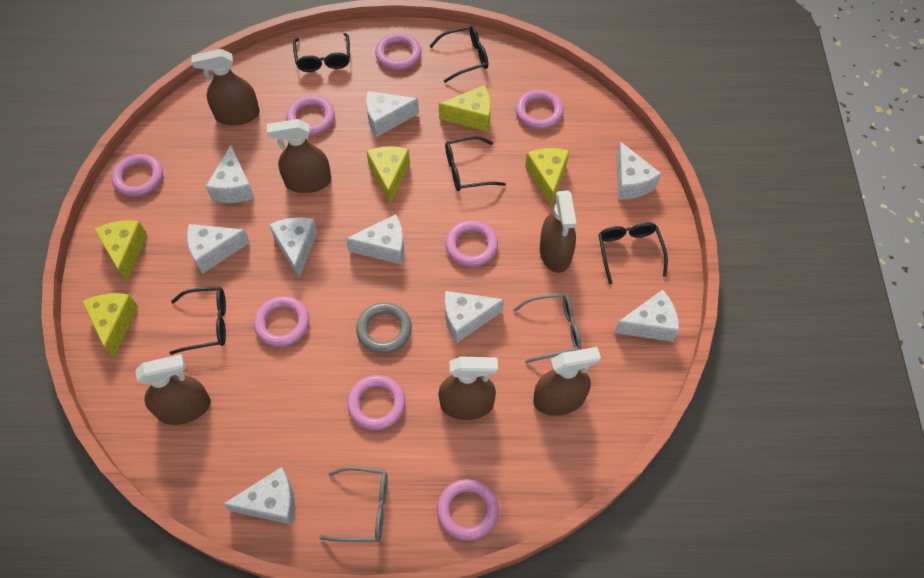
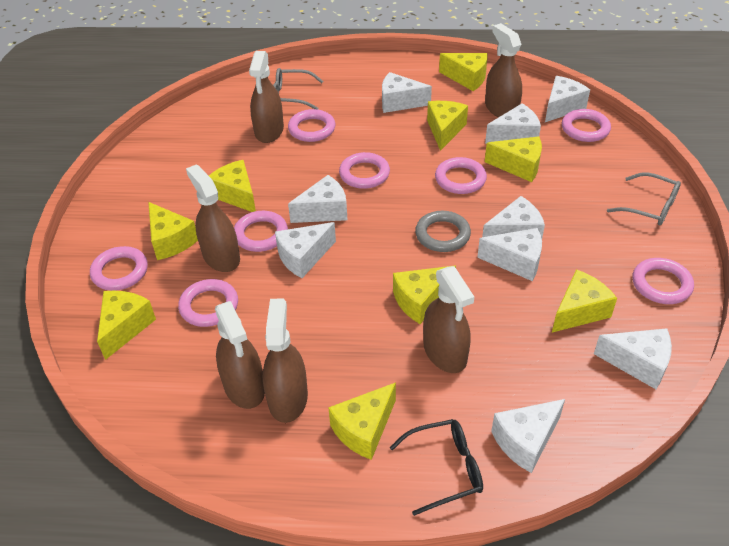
black glasses: [169,287,226,355] [293,33,350,72] [430,26,488,83] [445,136,506,191] [598,222,668,284] = 5 -> [390,419,483,516] = 1
yellow cheese: [82,293,138,358] [94,220,148,282] [366,146,410,204] [439,85,491,132] [525,148,569,206] = 5 -> [97,291,156,360] [148,202,198,260] [209,160,256,212] [328,382,396,460] [393,266,456,324] [427,101,468,151] [439,53,488,91] [485,136,542,182] [552,269,617,332] = 9

